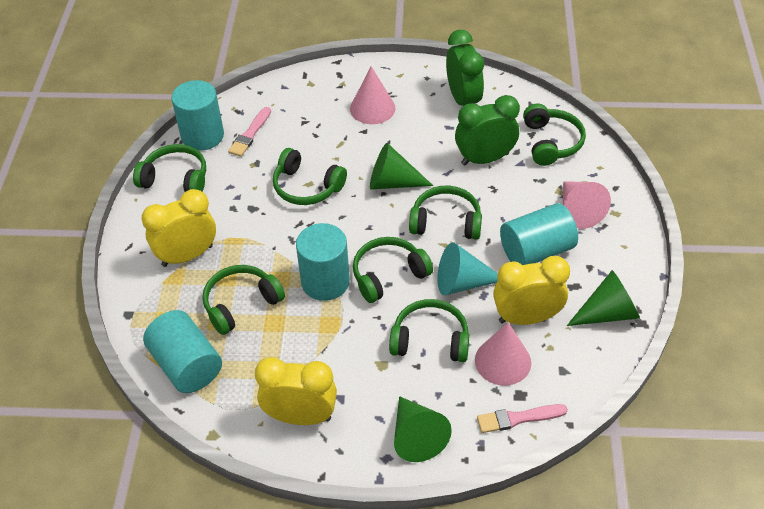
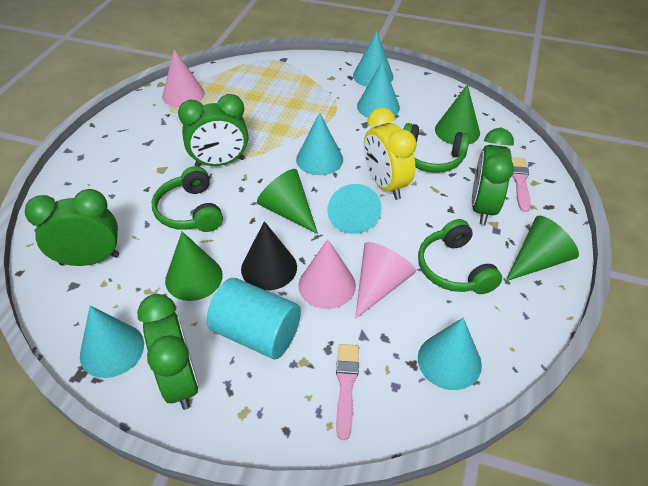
black cone: none = 0 -> [241,221,297,290] = 1
green clock: [446,30,484,106] [455,95,520,166] = 2 -> [25,189,120,266] [137,294,199,410] [178,94,248,167] [472,128,514,225] = 4
green cone: [370,143,433,189] [394,396,452,462] [567,270,640,326] = 3 -> [165,231,223,301] [257,169,318,234] [435,85,480,145] [506,216,579,281] = 4
green headphones: [133,144,206,192] [203,265,285,335] [273,148,347,205] [353,237,433,303] [389,299,470,362] [409,186,482,240] [523,104,586,166] = 7 -> [152,166,223,232] [404,123,470,173] [418,219,502,294] = 3
turquoise cone: [437,242,498,295] = 1 -> [80,305,144,378] [296,112,343,175] [327,184,381,234] [353,31,393,87] [357,61,400,118] [418,318,482,390] = 6
turquoise cylinder: [143,310,222,393] [171,80,224,151] [296,223,350,301] [500,203,578,265] = 4 -> [207,278,301,359] = 1
yellow clock: [141,189,216,267] [255,357,337,425] [493,256,570,325] = 3 -> [364,108,417,200] = 1

